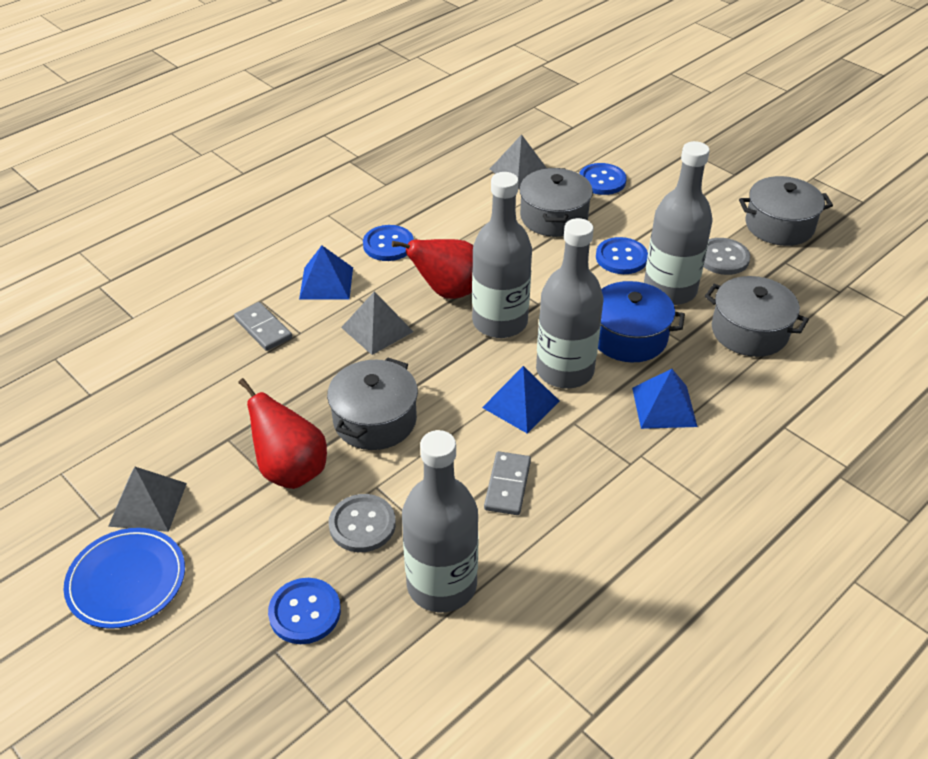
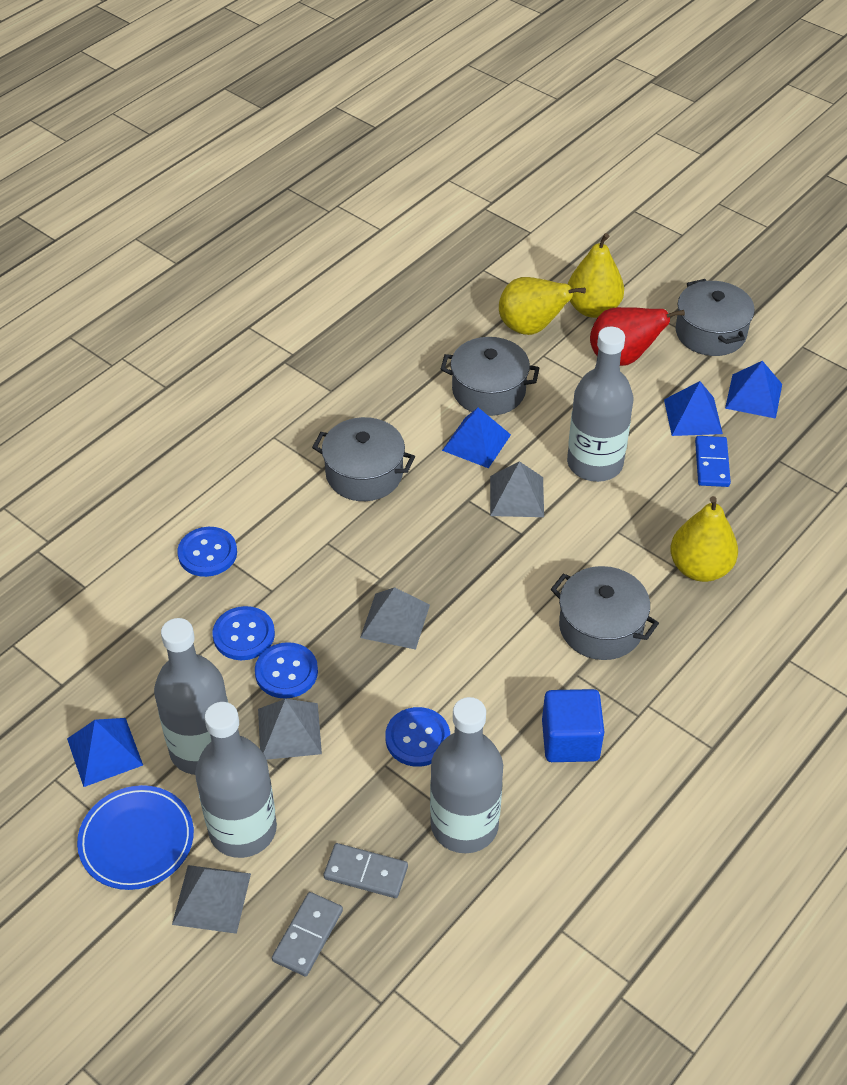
blue cube: none = 0 -> [542,689,604,762] = 1
blue domino: none = 0 -> [695,436,731,487] = 1
blue pot: [598,281,685,362] = 1 -> none = 0
blue pyramid: [299,246,353,300] [482,366,560,434] [632,369,698,429] = 3 -> [67,718,143,787] [442,408,511,468] [664,381,723,436] [725,361,782,419] = 4
grey button: [329,494,396,552] [703,238,750,275] = 2 -> none = 0
grey pyramid: [108,467,187,532] [341,291,414,355] [490,134,546,189] = 3 -> [172,865,251,934] [258,699,322,760] [360,587,430,650] [490,461,544,517] = 4
red pear: [238,378,327,489] [392,239,473,299] = 2 -> [590,307,685,366] = 1
yellow pear: none = 0 -> [499,277,586,335] [568,233,624,318] [670,496,738,582] = 3

